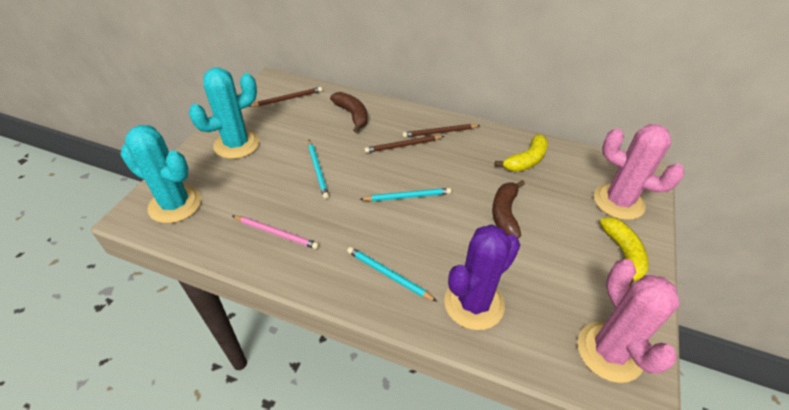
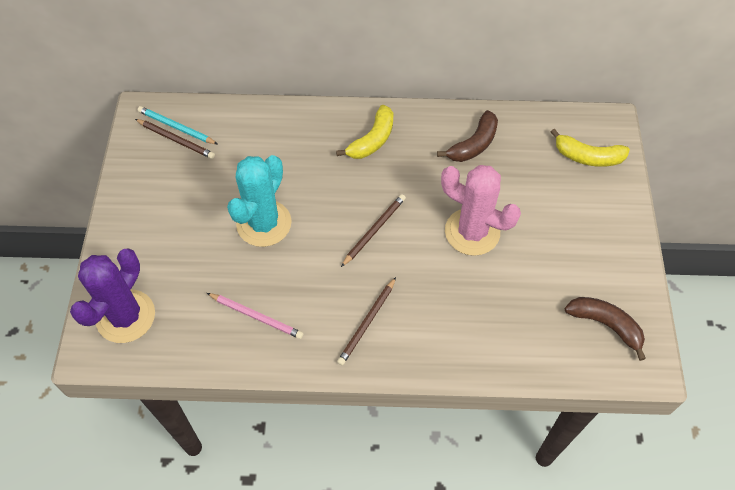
pink cactus: [577,259,680,383] [594,124,684,220] = 2 -> [441,165,521,256] = 1
turquoise cactus: [120,125,201,223] [189,67,260,159] = 2 -> [227,155,291,247] = 1
turquoise pencil: [308,140,329,199] [347,247,437,302] [359,188,452,201] = 3 -> [137,106,217,144] = 1

